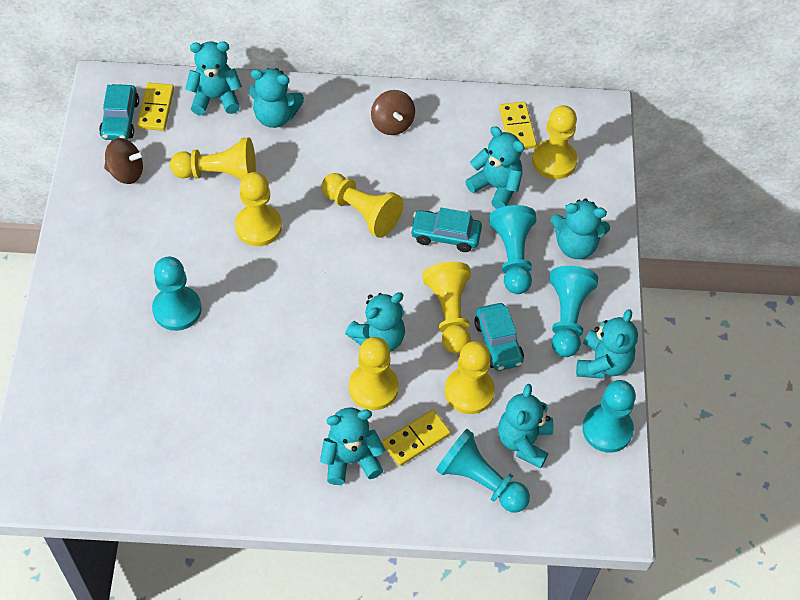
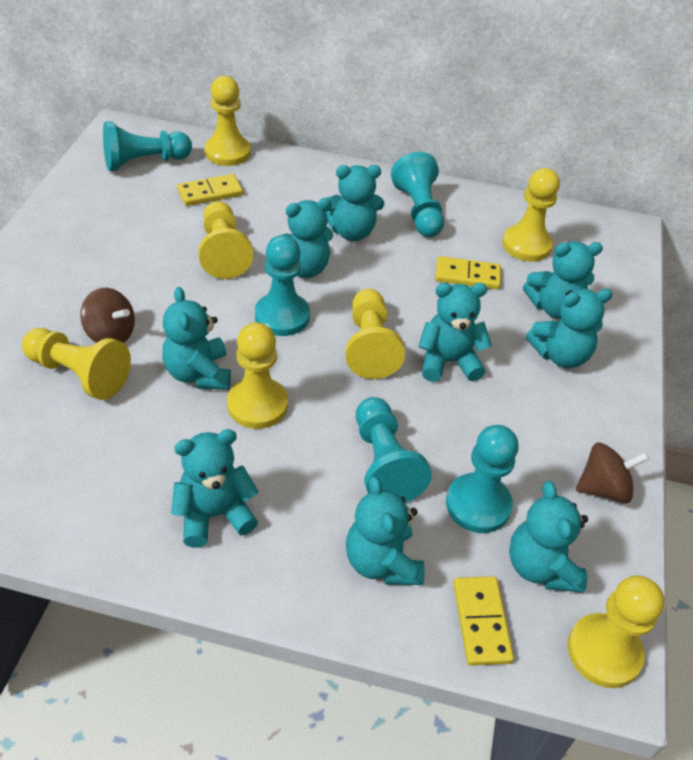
turquoise car: [99,84,139,140] [410,208,482,252] [474,303,524,371] = 3 -> none = 0
turquoise teddy bear: [185,41,242,115] [249,68,304,128] [320,408,385,485] [345,292,405,352] [465,126,525,209] [498,384,554,469] [551,198,610,259] [576,309,638,379] = 8 -> [162,287,231,390] [171,429,259,548] [270,198,333,278] [326,165,384,241] [346,476,425,585] [418,283,492,382] [509,481,588,593] [523,241,603,319] [526,289,613,368] = 9

